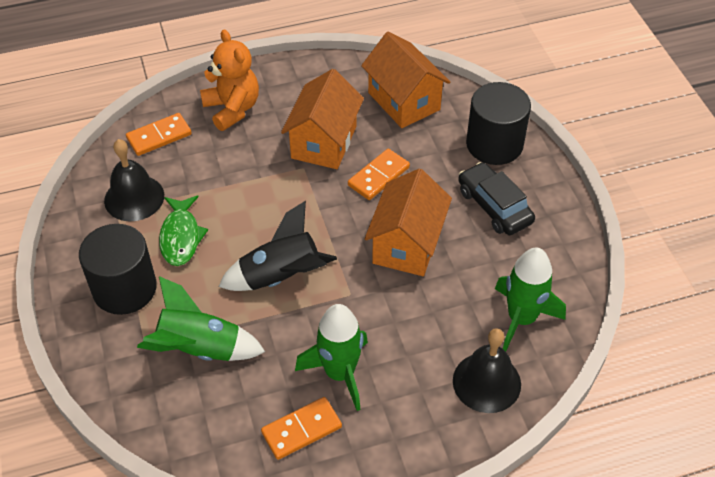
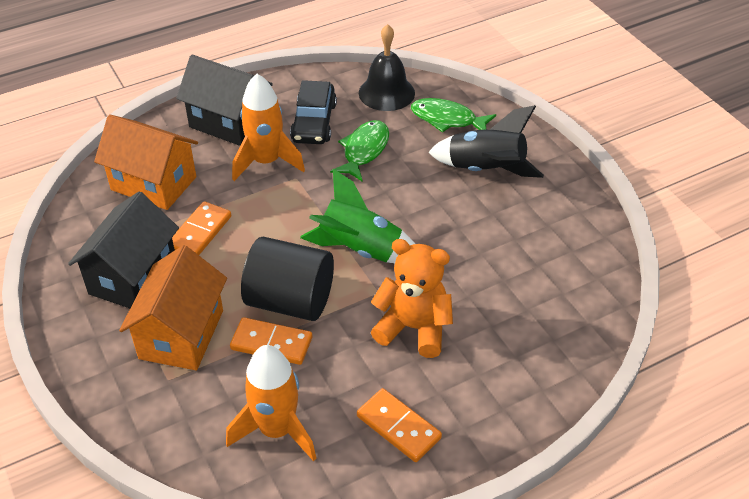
black bell: [104,139,164,221] [453,328,521,413] = 2 -> [359,24,415,111] = 1
black cylinder: [79,224,157,315] [466,82,531,165] = 2 -> [241,237,334,321] = 1
black house: none = 0 -> [68,191,179,308] [176,55,273,146] = 2
green fish: [159,195,208,266] = 1 -> [330,120,389,182] [411,98,496,133] = 2
green rocket: [137,276,265,361] [295,304,368,411] [495,248,566,351] = 3 -> [300,169,415,263] = 1
orange house: [281,69,364,169] [361,32,450,128] [365,168,452,276] = 3 -> [94,114,198,210] [119,245,227,370] = 2
orange rocket: none = 0 -> [226,345,316,461] [232,74,305,181] = 2

